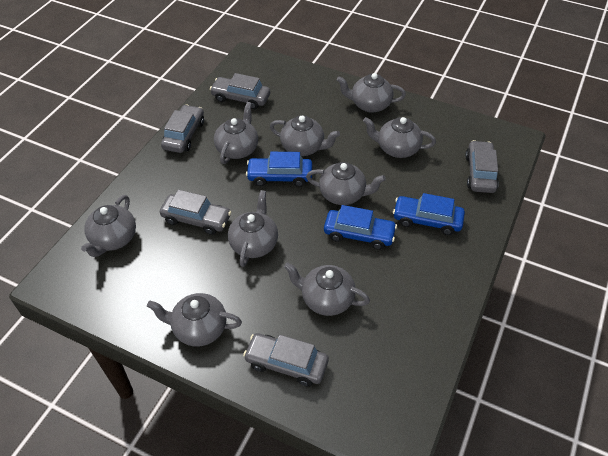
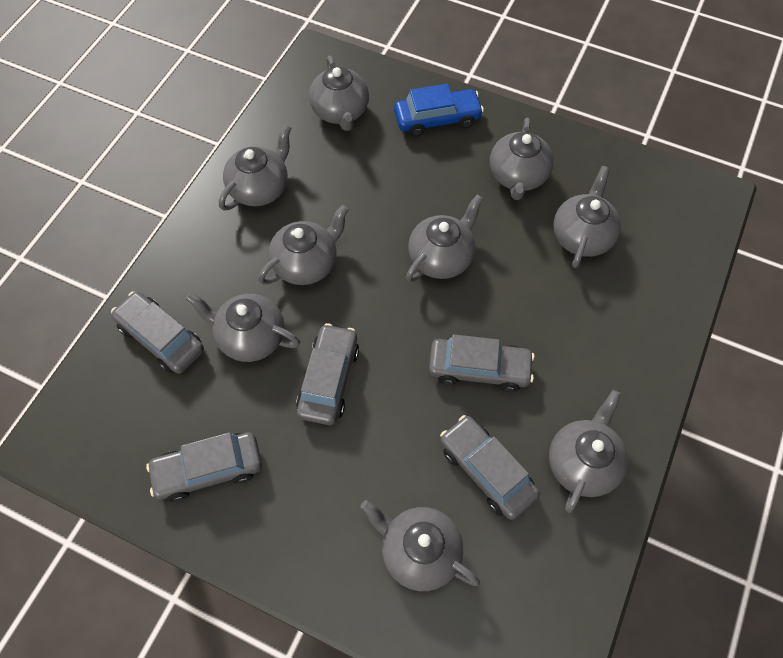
blue car: [246,152,312,187] [324,205,397,250] [393,193,465,235] = 3 -> [394,84,484,137] = 1

